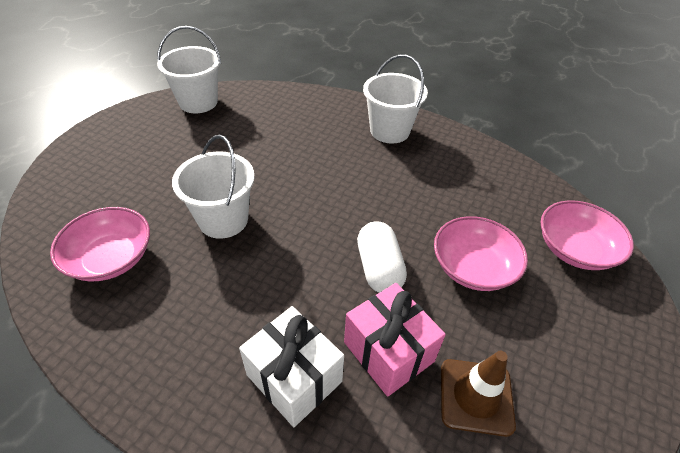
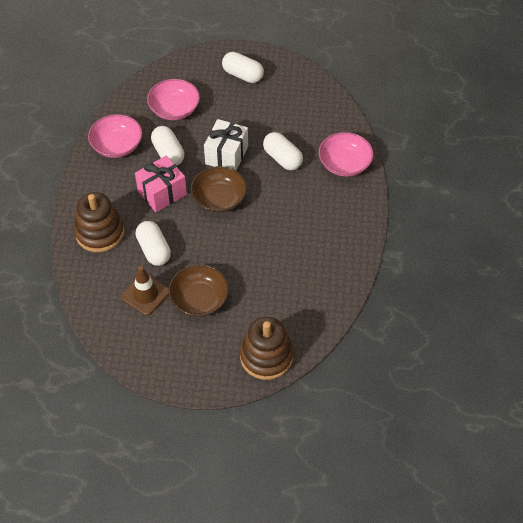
brown bowl: none = 0 -> [168,265,229,317] [191,166,247,213] = 2
brown stacking toy: none = 0 -> [74,192,124,252] [240,317,294,380] = 2
white bucket: [157,26,221,113] [172,135,255,239] [363,54,428,144] = 3 -> none = 0
white capsule: [357,222,407,293] = 1 -> [135,221,171,266] [151,126,184,166] [222,52,264,83] [263,132,303,170] = 4

